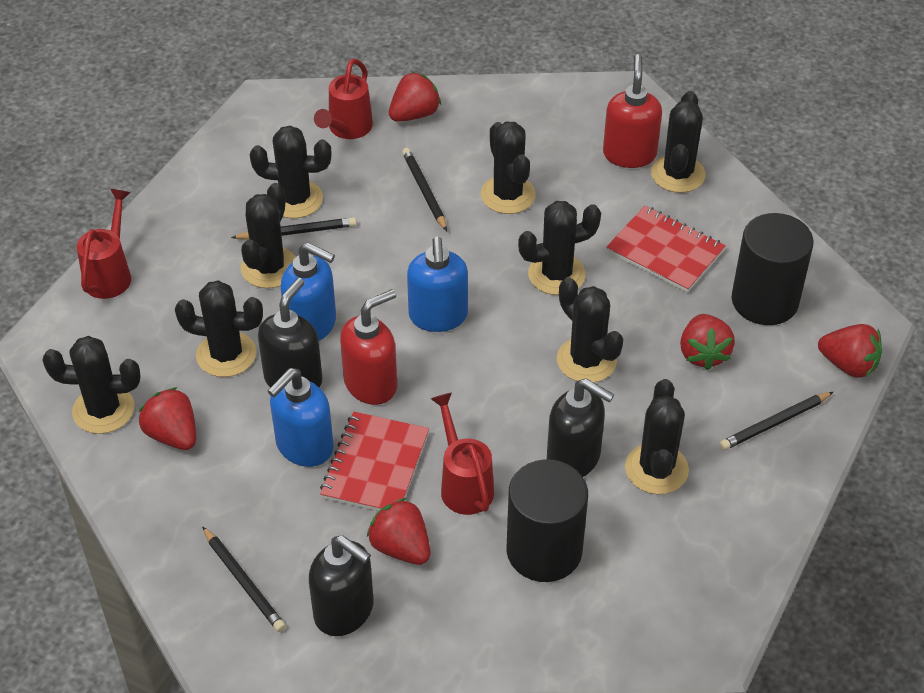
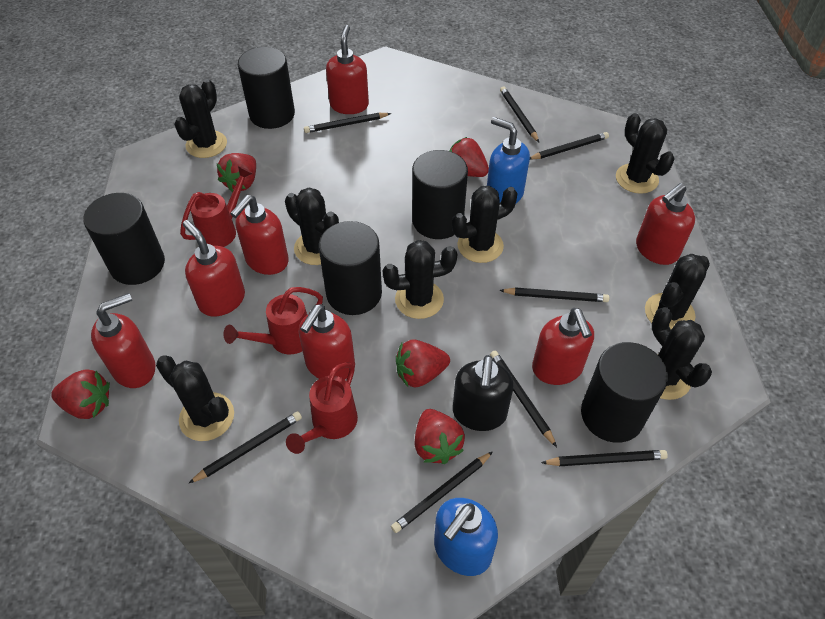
black cactus: [42,336,141,434] [175,280,263,377] [241,183,295,288] [250,126,332,218] [481,122,536,214] [518,201,601,295] [557,278,624,382] [625,379,689,494] [651,91,706,193] = 9 -> [156,355,234,441] [174,79,227,158] [285,188,339,265] [383,240,457,319] [452,186,517,263] [616,113,675,194] [645,254,710,329] [652,307,712,400] = 8
black cylinder: [506,459,588,582] [732,213,814,325] = 2 -> [83,193,165,285] [238,47,295,129] [319,221,382,315] [412,150,468,239] [581,342,668,443] = 5
black pencil: [202,526,286,632] [231,217,357,240] [402,148,447,231] [719,392,833,450] = 4 -> [188,411,302,484] [304,113,391,133] [391,452,493,533] [490,351,557,447] [499,287,609,302] [500,86,539,142] [530,132,609,160] [541,450,668,466] = 8
black soap dispenser: [258,278,322,388] [309,535,374,636] [547,378,614,477] = 3 -> [453,355,514,431] = 1
blue soap dispenser: [268,368,334,467] [281,242,336,341] [407,237,468,332] = 3 -> [434,498,498,576] [487,117,530,203] = 2
red notebook: [320,412,429,511] [606,206,726,293] = 2 -> none = 0
red soap dispenser: [340,289,397,405] [603,54,662,168] = 2 -> [91,293,155,388] [183,220,245,317] [230,195,289,275] [299,304,355,379] [326,25,369,114] [532,308,594,385] [636,183,695,265] = 7

